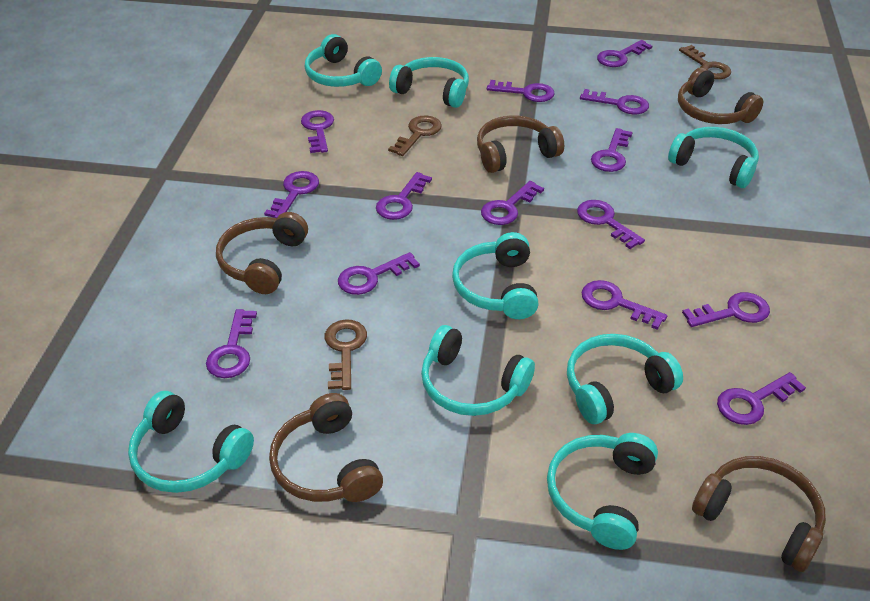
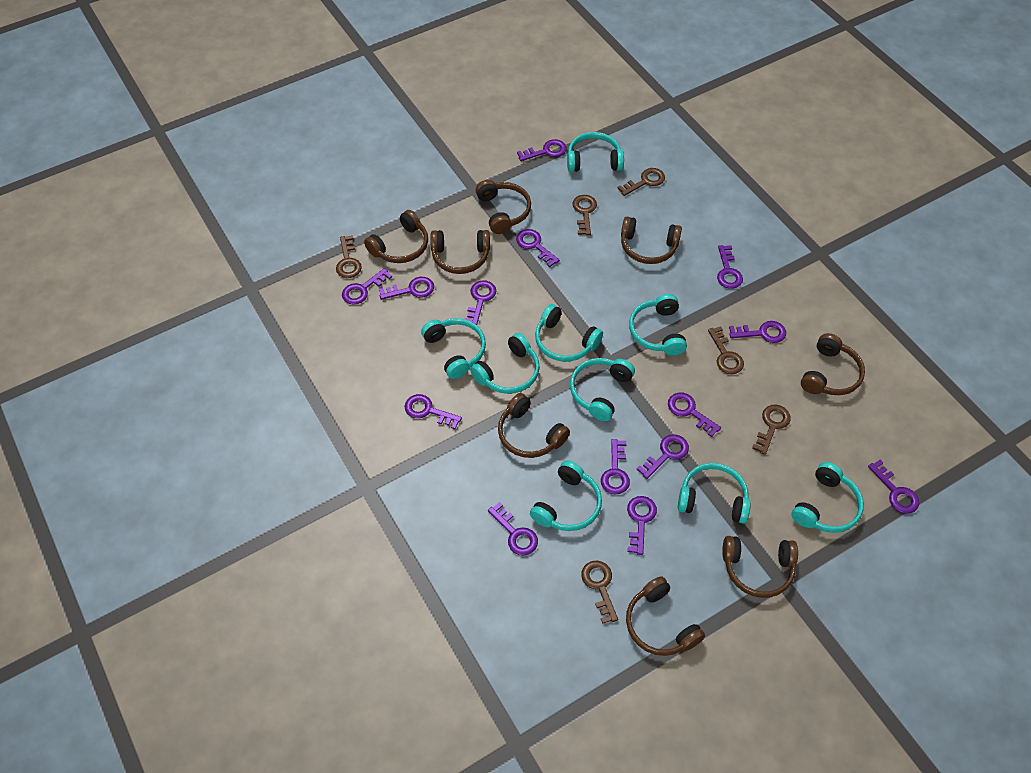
brown headphones: [216,212,308,294] [269,393,383,502] [477,116,564,173] [678,67,763,124] [692,456,826,572] = 5 -> [364,210,428,263] [430,230,490,274] [475,180,531,234] [498,393,570,458] [621,217,682,264] [626,576,705,656] [722,536,798,598] [801,333,865,395] = 8
brown key: [325,319,367,390] [388,115,442,156] [679,45,731,79] = 3 -> [336,235,362,278] [573,195,597,235] [581,560,618,624] [617,168,665,196] [708,326,744,374] [752,404,791,455] = 6
turquoise headphones: [128,391,254,493] [305,34,382,87] [389,57,469,108] [421,325,535,416] [452,232,539,319] [547,433,658,550] [567,334,683,424] [668,127,759,188] = 8 -> [421,318,486,379] [470,333,540,394] [530,460,602,531] [535,304,603,362] [567,132,624,172] [570,358,635,421] [629,294,687,355] [678,463,751,523] [791,462,864,533] = 9

